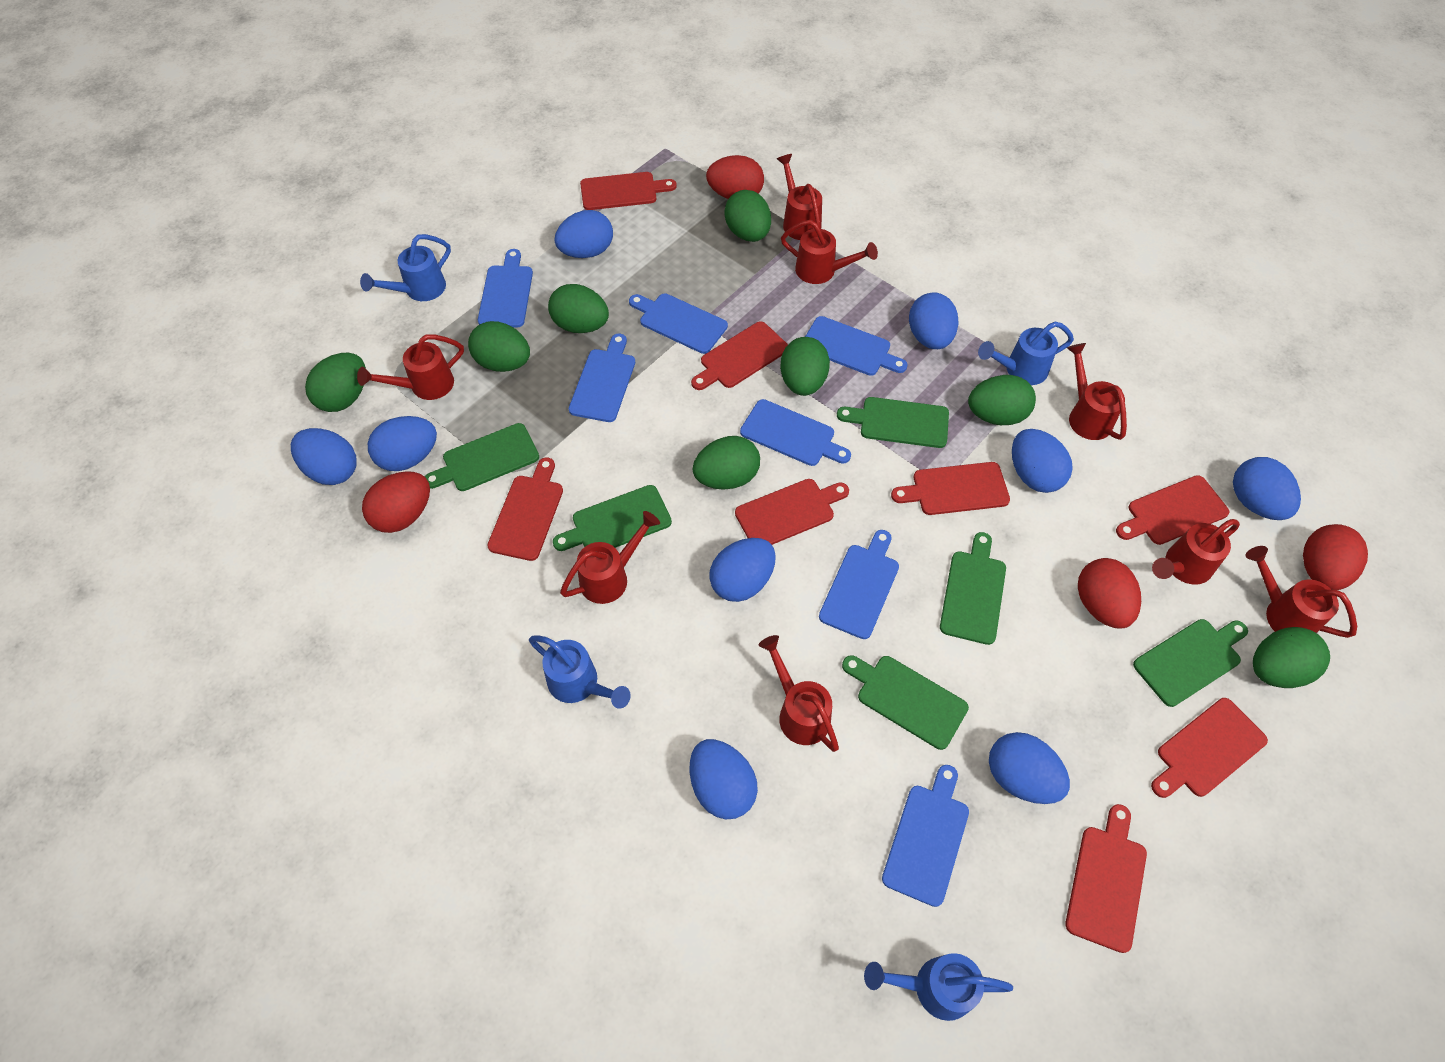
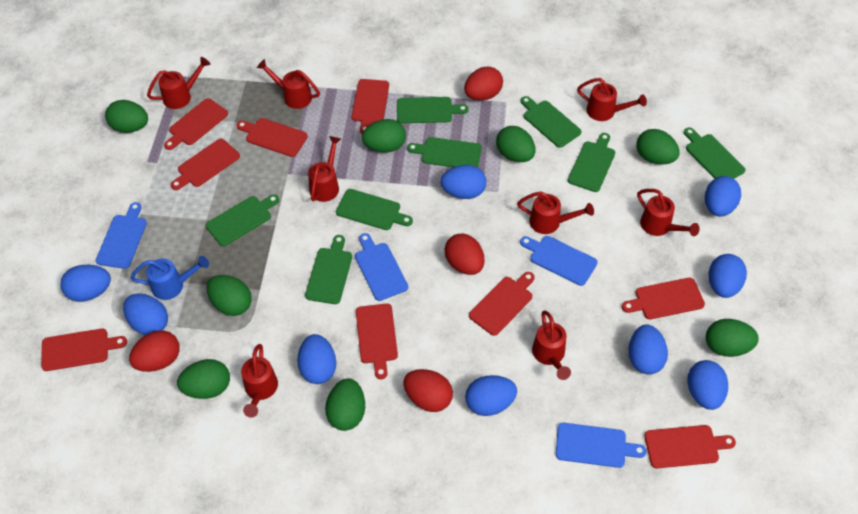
blue cutting board: [478,249,533,328] [569,334,635,422] [629,294,728,354] [740,399,851,466] [805,316,908,376] [819,530,899,639] [882,765,969,907] = 7 -> [96,202,147,269] [355,233,408,301] [520,236,598,286] [556,423,646,468] = 4
blue watering can: [360,234,451,301] [529,635,631,709] [864,953,1013,1021] [978,322,1074,385] = 4 -> [131,256,209,300] = 1
green cutting board: [425,423,539,491] [553,485,672,551] [837,397,949,448] [842,655,969,750] [940,532,1006,645] [1133,619,1248,707] = 6 -> [206,194,279,246] [305,235,352,304] [336,189,413,230] [397,97,468,123] [407,137,482,168] [520,96,582,148] [568,133,615,192] [684,128,745,179] = 8
red cutting board: [487,457,563,561] [580,172,677,210] [691,321,788,390] [735,479,849,545] [891,462,1010,515] [1066,804,1147,953] [1116,475,1230,545] [1151,698,1268,798] = 8 -> [41,328,127,371] [164,98,228,150] [171,139,240,190] [237,118,308,157] [352,79,389,134] [356,304,398,379] [469,272,535,336] [622,278,705,319] [644,425,736,468] = 9

